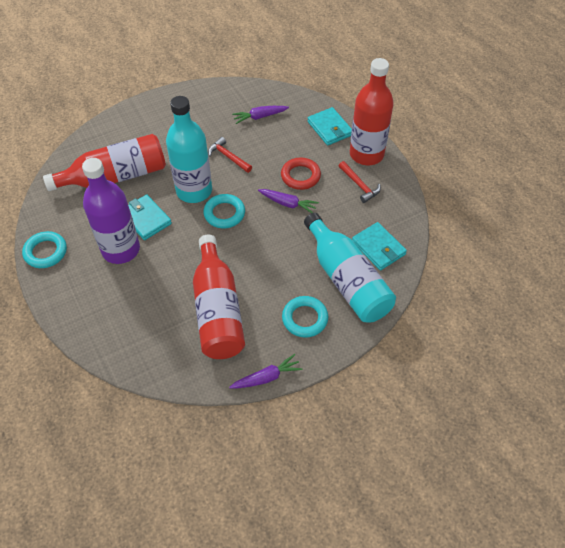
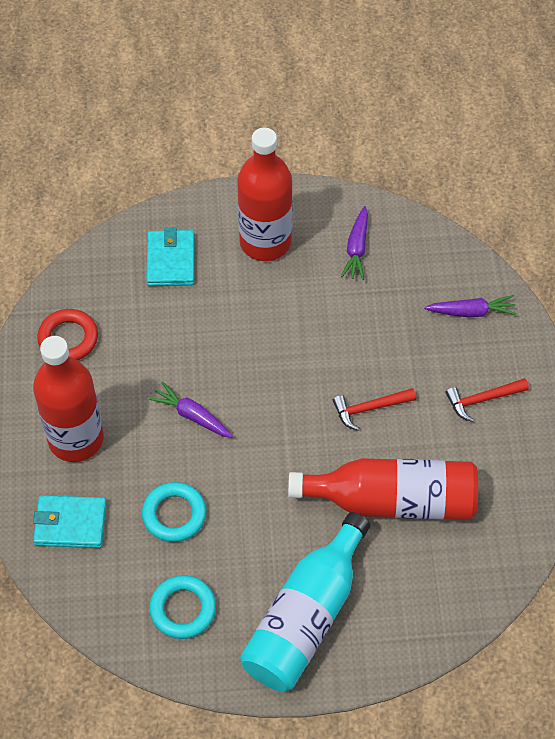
purple bottle: [82,158,140,264] = 1 -> none = 0
turquoise bottle: [166,96,212,203] [304,213,396,323] = 2 -> [240,512,370,691] = 1
turquoise ring: [22,231,67,268] [203,194,245,228] [282,296,328,338] = 3 -> [142,482,206,542] [149,575,216,639] = 2
turquoise wallet: [128,194,172,240] [307,107,352,146] [352,222,407,270] = 3 -> [33,495,107,548] [146,228,194,286] = 2

